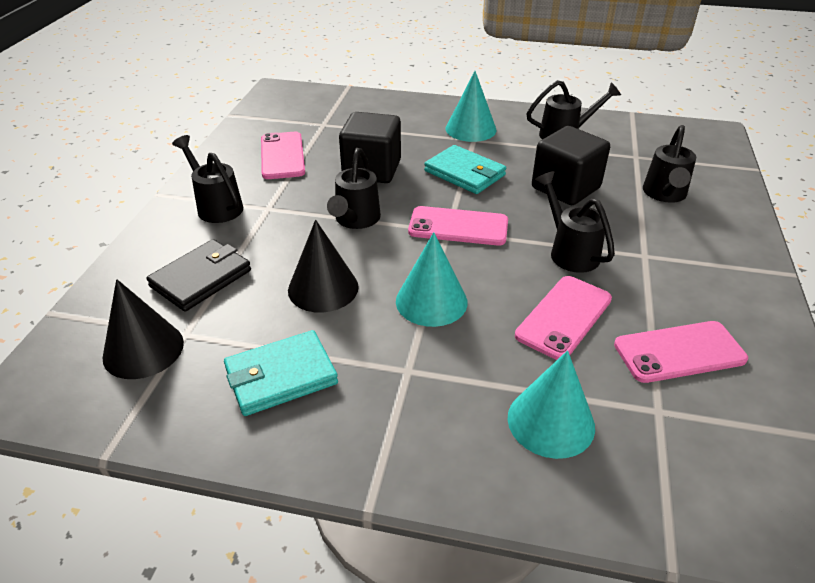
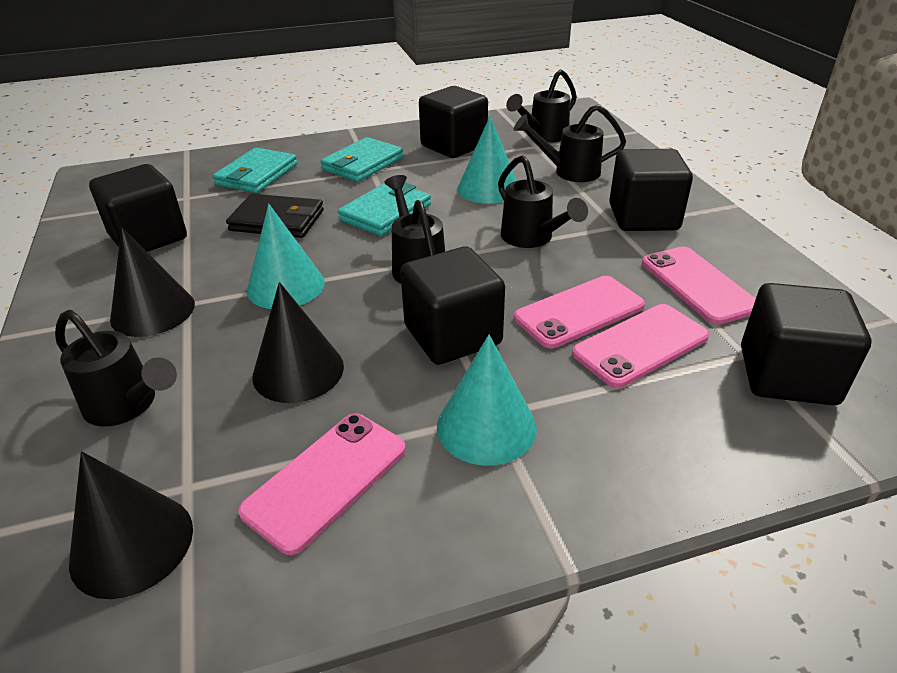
black cone: [102,279,184,379] [288,220,359,313] = 2 -> [69,452,193,599] [110,227,195,337] [252,282,344,403] = 3
black cube: [339,112,401,183] [532,126,610,205] = 2 -> [89,164,187,252] [400,247,505,365] [419,86,488,158] [609,149,693,231] [741,283,871,405] = 5
turquoise wallet: [224,330,338,416] [424,145,506,194] = 2 -> [213,148,297,193] [320,137,403,182] [338,183,431,236] = 3

